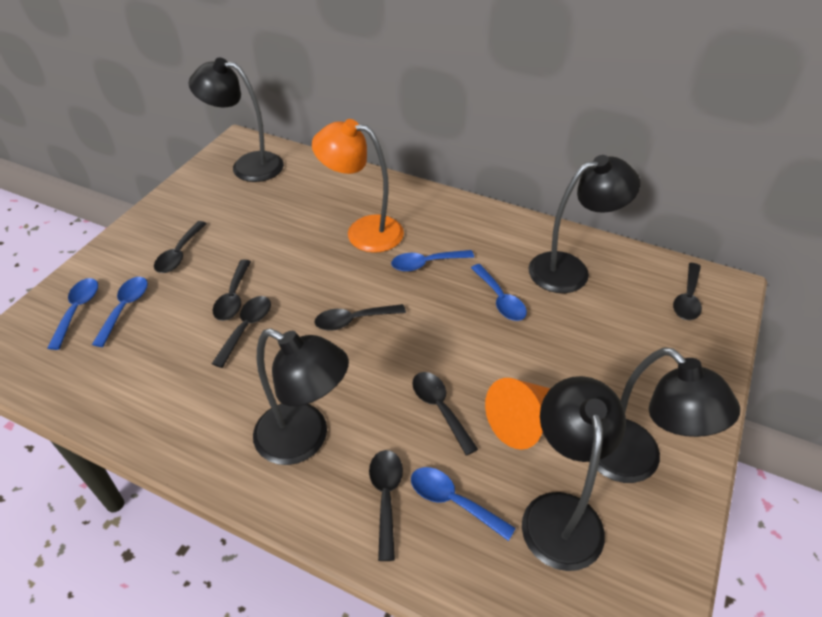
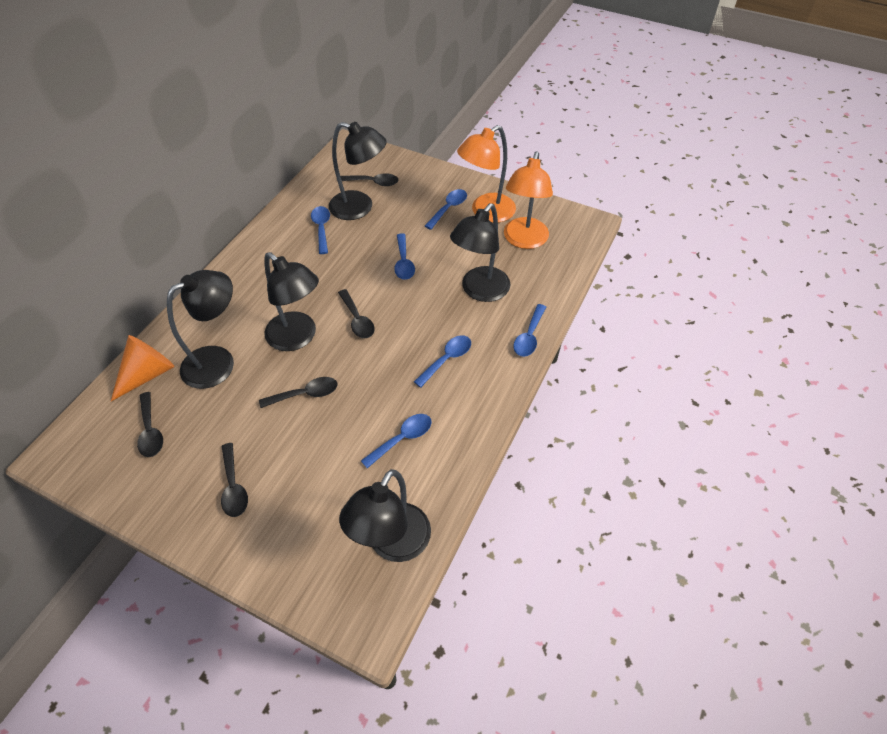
black spoon: [154,221,207,273] [212,296,271,368] [213,260,251,321] [315,304,406,331] [369,450,403,561] [412,372,478,456] [673,263,702,320] = 7 -> [137,392,163,457] [221,443,248,517] [259,377,337,408] [338,289,375,338] [340,173,398,186] = 5
blue spoon: [47,278,98,350] [92,277,148,347] [391,250,474,272] [411,467,516,541] [471,264,527,321] = 5 -> [311,206,330,254] [361,414,431,468] [394,233,415,280] [414,335,471,388] [425,189,467,230] [513,304,546,357] = 6
orange lamp: [312,119,404,253] = 1 -> [457,125,516,223] [504,152,553,249] = 2

